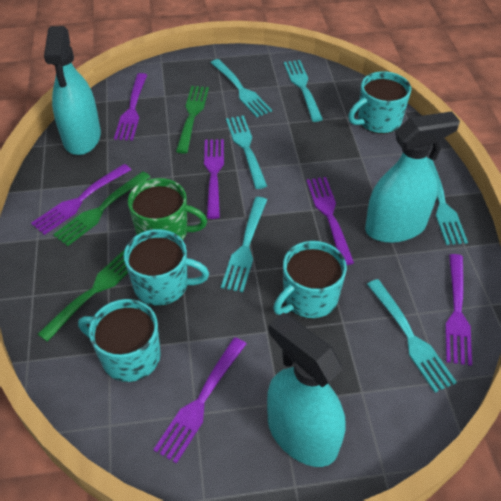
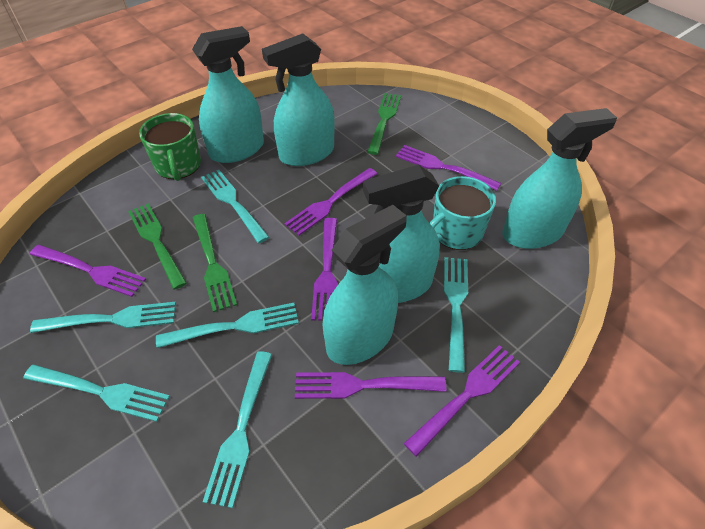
turquoise mug: [78,299,161,382] [123,229,209,306] [273,241,347,319] [348,71,411,134] = 4 -> [430,176,496,250] = 1
turquoise spray bottle: [44,26,101,155] [267,313,346,467] [365,111,460,243] = 3 -> [192,26,264,163] [262,33,335,166] [323,205,407,365] [363,164,440,303] [502,108,617,249] = 5

